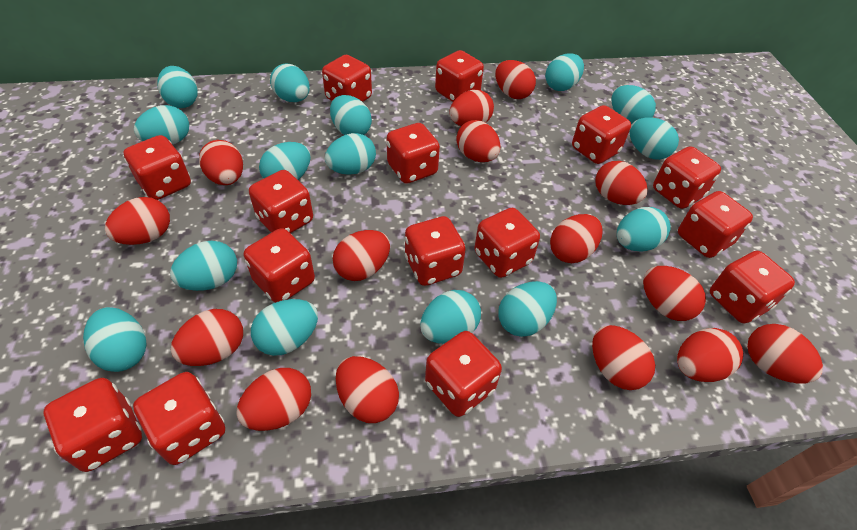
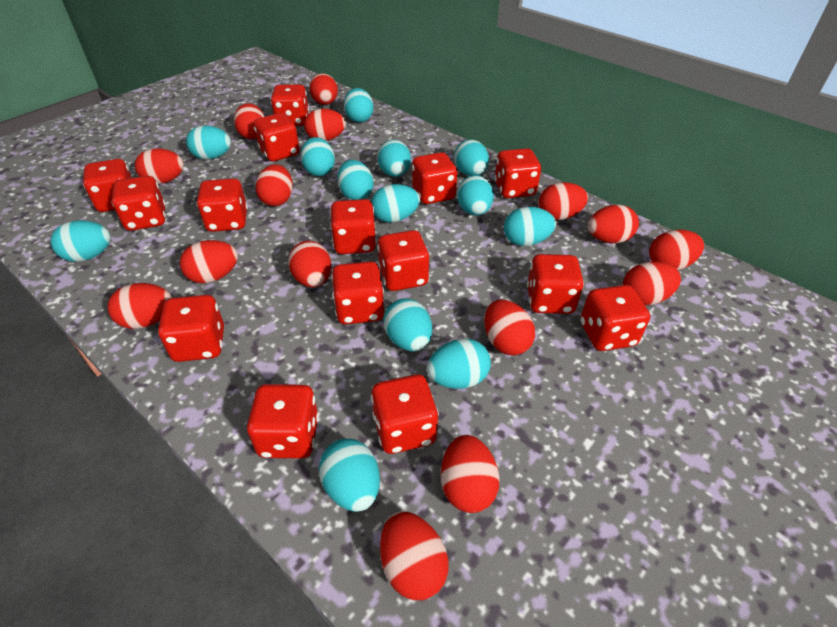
turquoise egg: [83,307,146,372] [134,105,189,144] [157,66,198,108] [170,241,237,291] [251,299,318,356] [259,142,311,180] [270,63,310,102] [325,133,376,175] [330,95,372,135] [420,290,481,344] [498,281,557,337] [545,53,584,91] [612,85,656,125] [617,207,671,252] [629,118,679,160] = 15 -> [51,220,111,262] [186,125,231,160] [301,137,335,176] [319,439,380,512] [337,160,374,200] [344,88,374,122] [371,184,420,222] [377,140,411,177] [384,298,432,351] [427,339,491,389] [454,139,489,176] [457,175,494,215] [504,207,556,246] = 13

